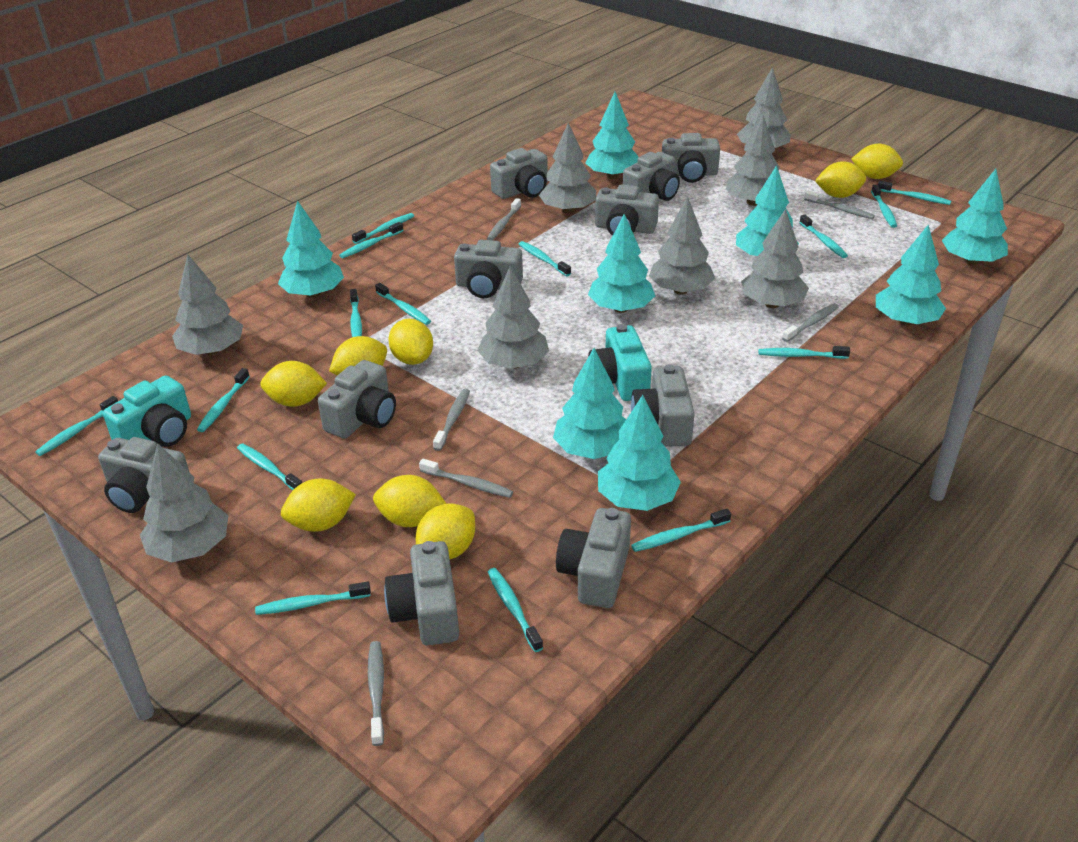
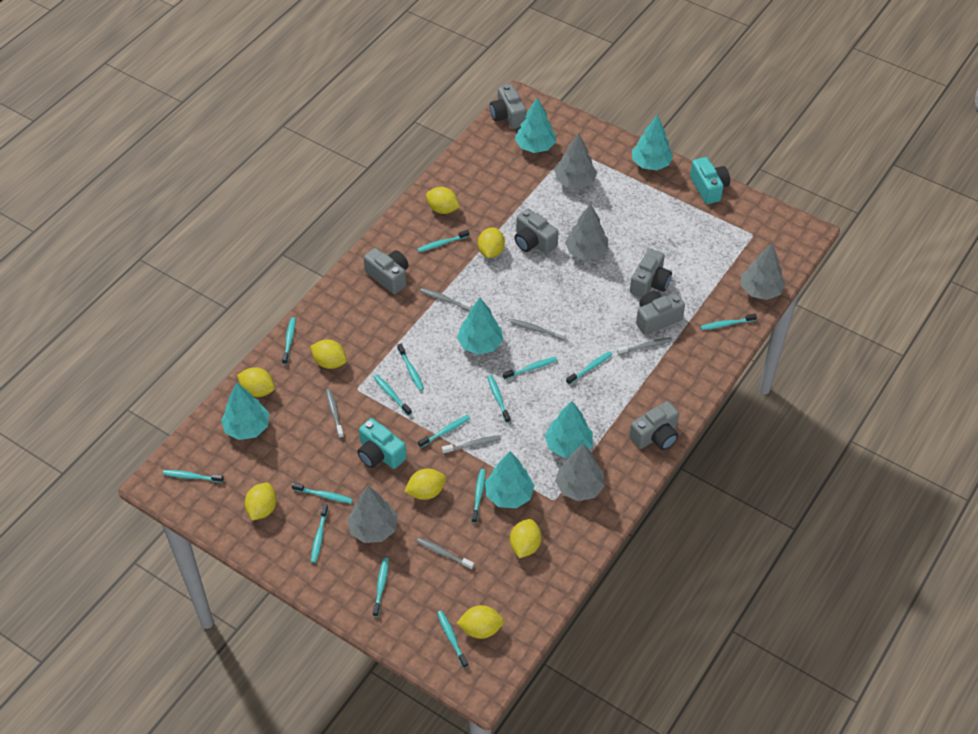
grey camera: [98,437,189,513] [318,360,396,439] [384,541,459,646] [454,240,523,298] [490,148,548,199] [556,508,631,608] [595,184,659,236] [623,152,680,201] [631,364,695,447] [662,133,720,183] = 10 -> [363,248,408,294] [490,84,527,129] [514,209,559,254] [629,401,679,450] [630,249,672,298] [636,291,685,335] = 6
grey tree: [140,443,228,563] [172,255,243,355] [477,266,549,369] [539,123,596,214] [649,197,715,295] [726,115,779,206] [737,67,791,148] [741,209,809,308] = 8 -> [347,486,398,543] [555,133,597,189] [555,444,605,501] [565,203,608,260] [741,243,786,300] = 5
turquoise tree: [278,200,344,298] [553,348,626,459] [585,92,638,179] [588,214,655,313] [598,395,681,511] [736,165,799,256] [876,225,946,326] [942,169,1008,265] = 8 -> [221,383,269,440] [457,298,503,355] [485,452,535,508] [515,98,556,153] [545,401,593,458] [632,115,674,170] = 6

